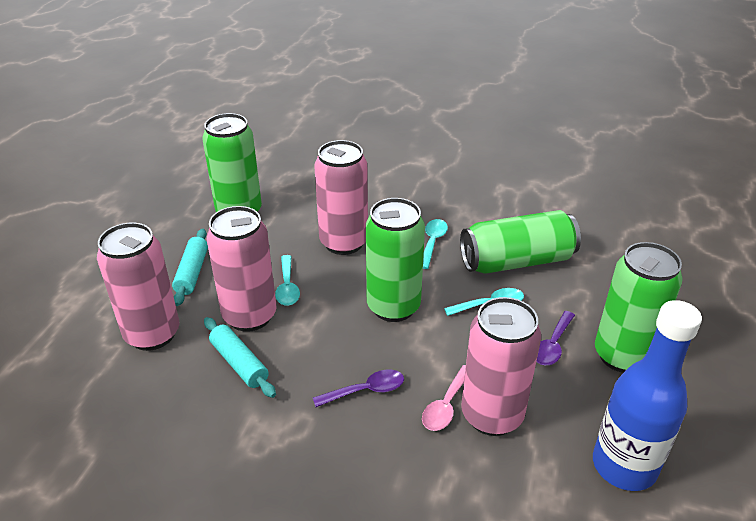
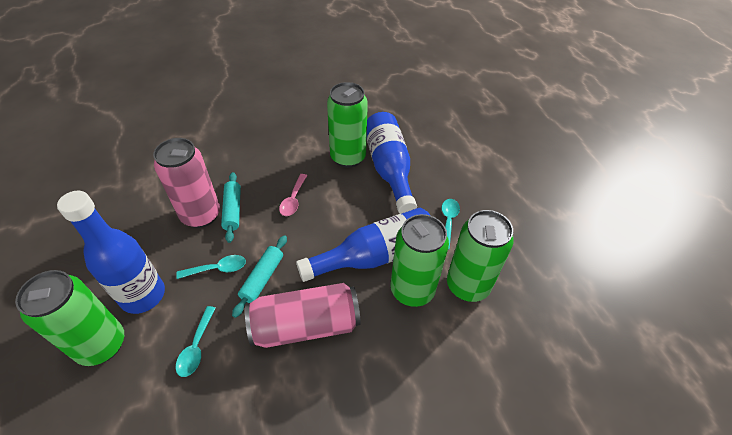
blue bottle: [593,300,702,491] = 1 -> [57,191,165,314] [296,208,431,282] [367,112,417,214] = 3
pink can: [97,222,179,351] [206,206,276,332] [314,140,368,255] [461,297,541,436] = 4 -> [153,138,220,228] [245,283,361,348] = 2
purple spoon: [313,370,404,407] [536,311,575,365] = 2 -> none = 0

